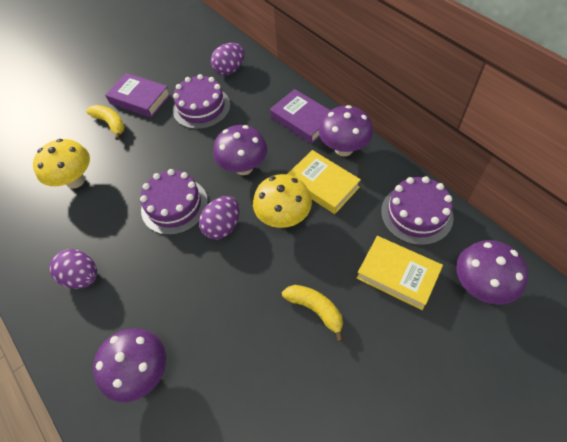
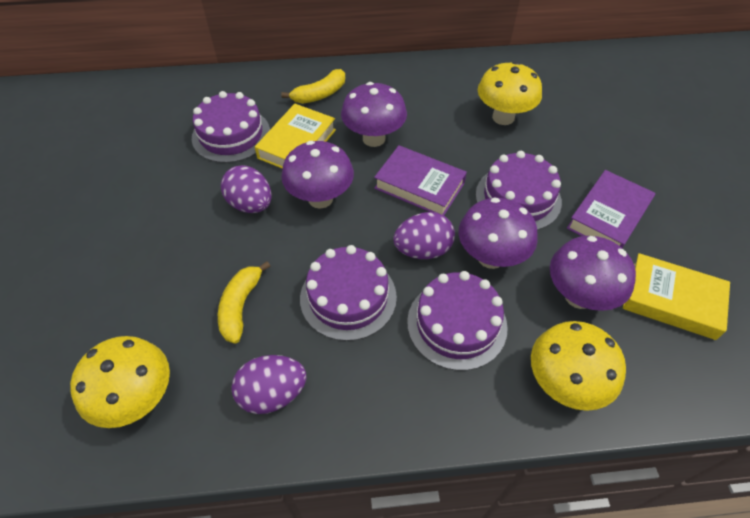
purple cake: [140,169,208,235] [173,74,230,129] [381,176,454,245] = 3 -> [192,91,270,163] [300,245,397,341] [407,271,508,371] [476,151,562,230] = 4
yellow mushroom: [33,139,90,188] [253,174,312,228] = 2 -> [70,336,170,428] [478,62,542,125] [531,321,626,411] = 3

